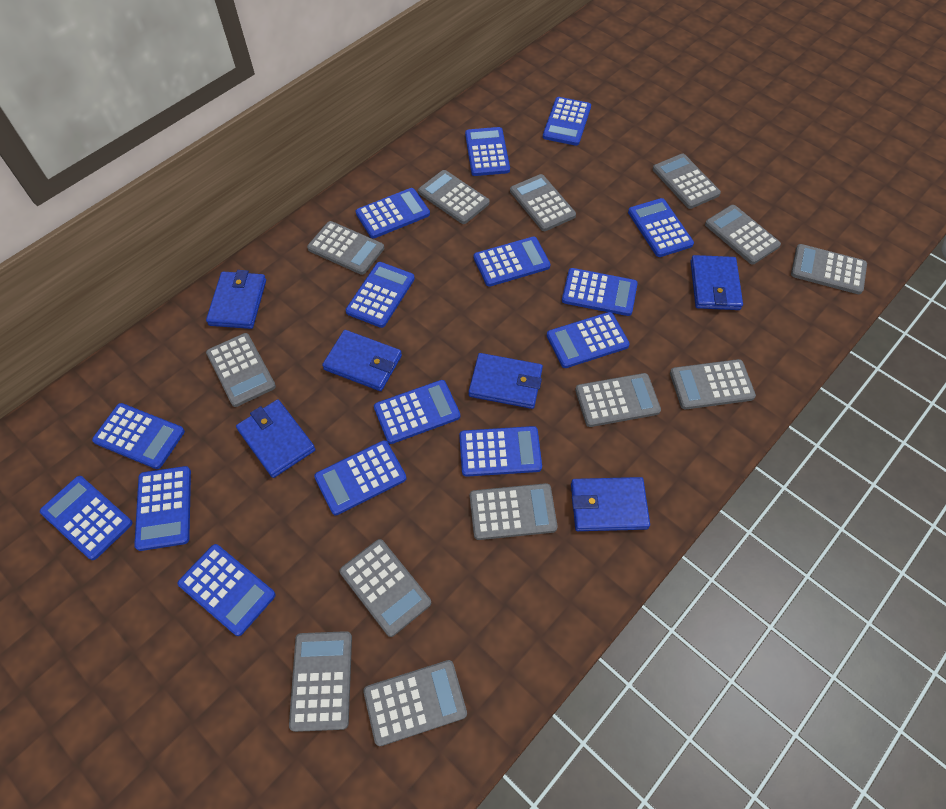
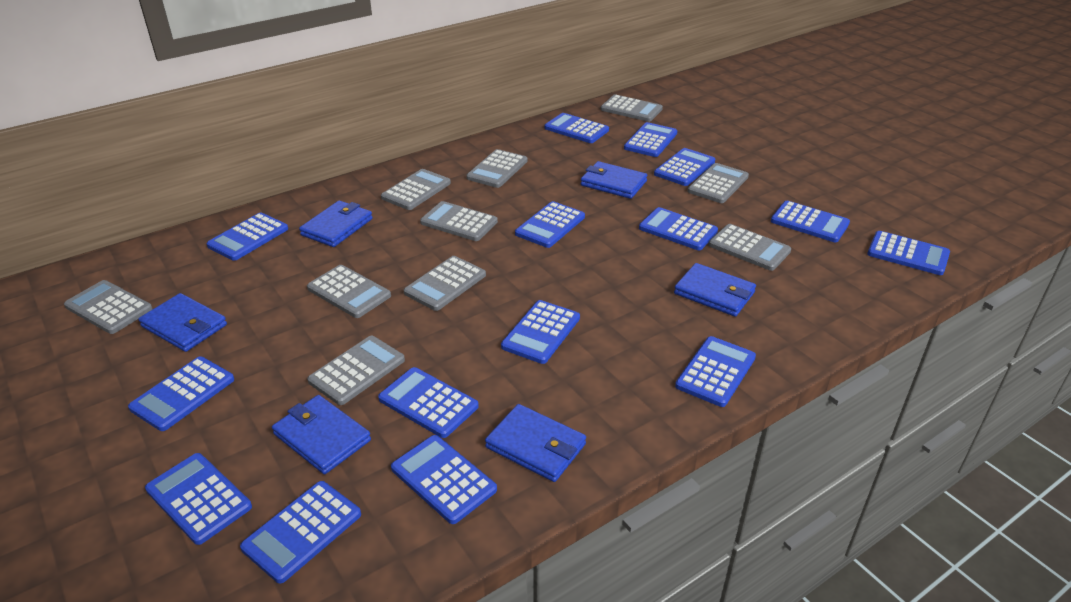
grey calculator: [206,333,276,407] [289,631,352,732] [307,221,384,275] [340,539,431,637] [363,660,467,746] [418,170,490,224] [470,483,558,540] [510,174,576,231] [575,373,661,427] [653,154,721,209] [670,359,756,409] [705,205,781,264] [791,244,867,294] = 13 -> [64,280,153,334] [307,265,391,318] [307,336,405,405] [381,169,451,210] [404,256,486,311] [420,201,498,241] [466,149,527,188] [601,95,663,122] [688,163,749,203] [709,224,791,271] = 10

